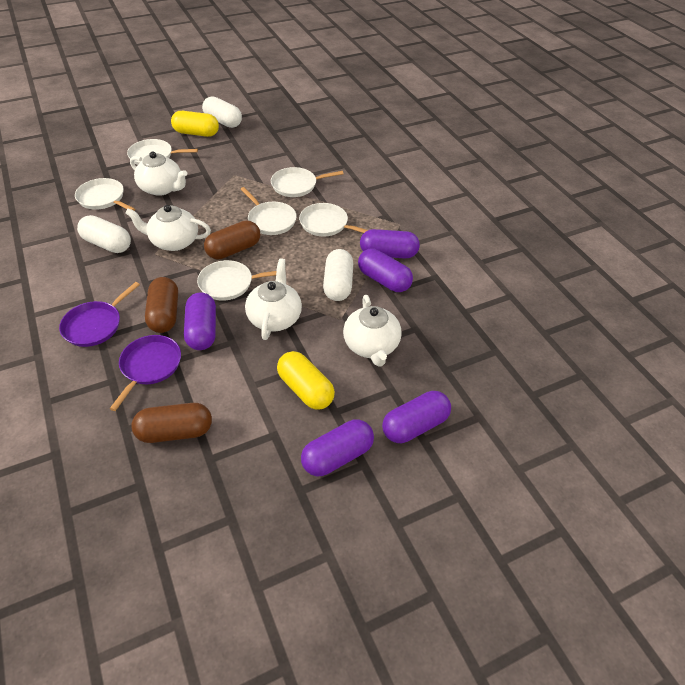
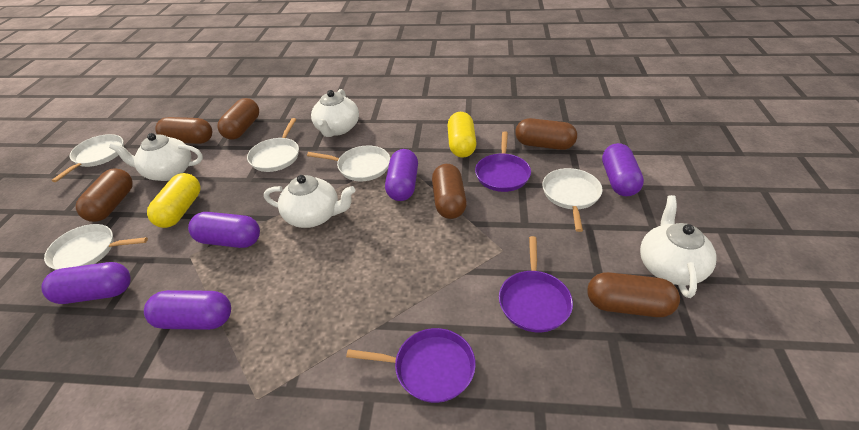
brown capsule: [131,403,212,443] [145,277,178,333] [204,220,260,260] = 3 -> [76,168,133,222] [155,117,212,144] [217,98,259,140] [432,164,467,219] [515,118,577,150] [587,272,680,317] = 6
purple pan: [59,282,140,347] [110,335,181,411] = 2 -> [346,328,476,403] [475,131,531,192] [499,236,573,332] = 3
white capsule: [77,215,131,253] [202,96,242,128] [323,249,353,301] = 3 -> none = 0
white pan: [75,178,135,211] [127,139,198,165] [197,260,276,301] [240,187,297,235] [271,167,344,197] [299,203,368,237] = 6 -> [44,224,148,270] [51,134,124,182] [247,118,299,172] [307,146,390,181] [542,168,602,232] = 5

